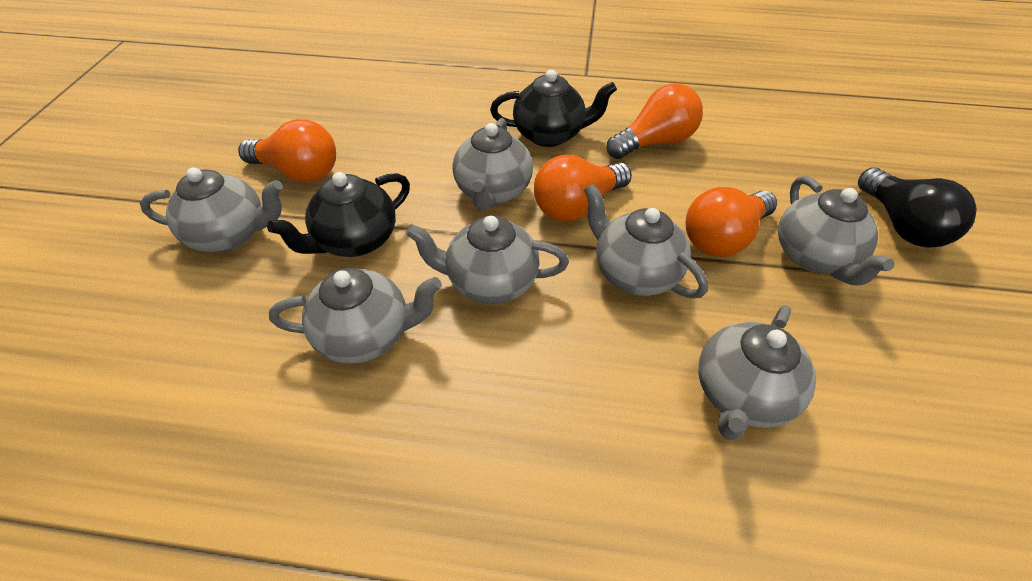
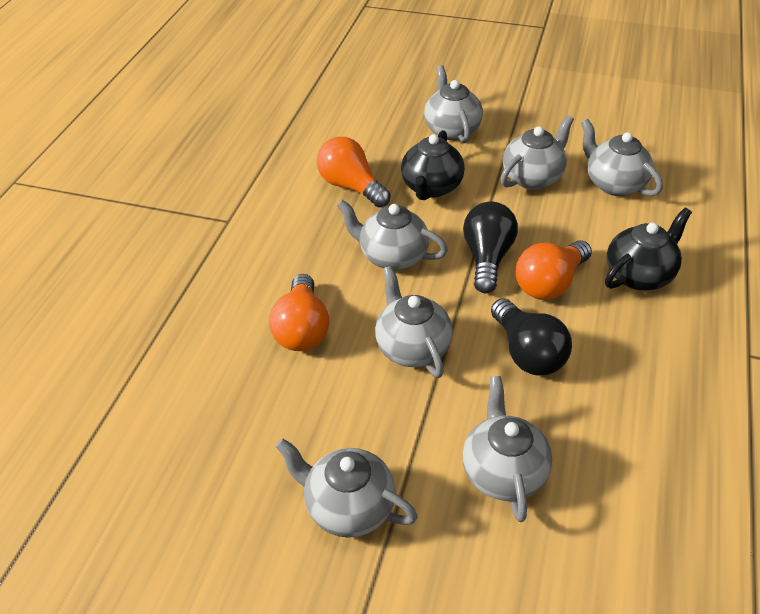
black light bulb: [858,167,977,248] = 1 -> [463,202,518,293] [491,298,572,376] = 2
orange light bulb: [238,119,336,183] [534,155,632,222] [607,83,703,159] [686,187,777,257] = 4 -> [269,274,329,351] [317,137,391,207] [516,240,592,300] = 3

